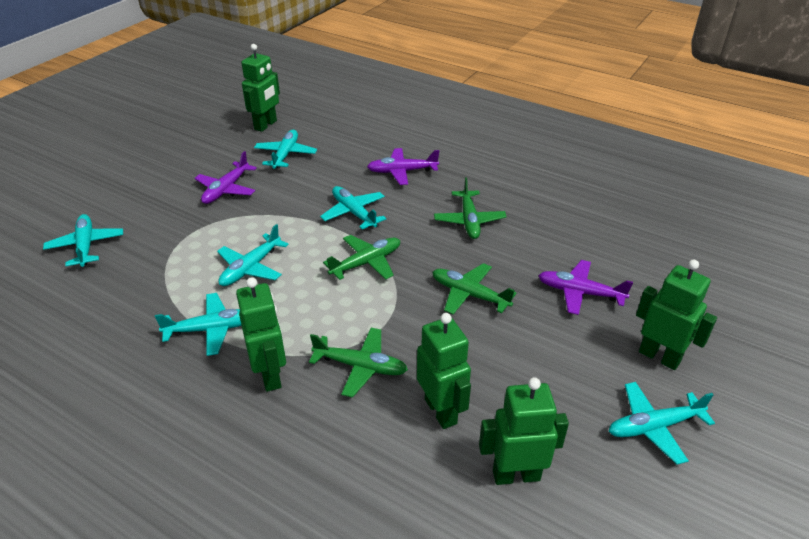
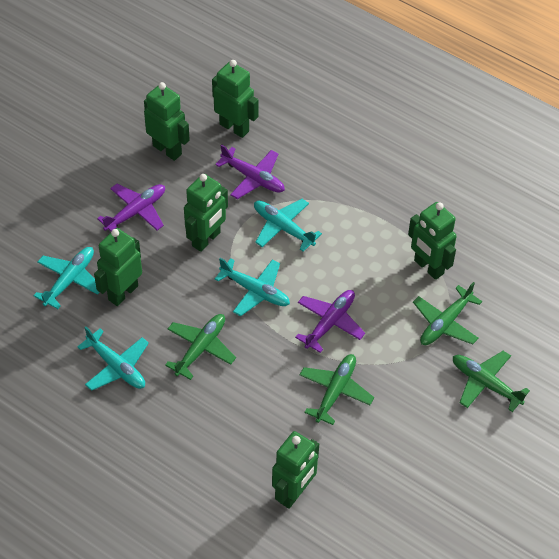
green robot: [236,277,286,392] [242,44,280,132] [417,313,471,429] [479,377,569,485] [636,259,717,370] = 5 -> [94,228,142,306] [144,82,190,161] [184,174,228,252] [212,60,259,138] [272,431,319,509] [408,202,456,280] = 6
turquoise plane: [43,214,123,267] [155,293,242,356] [217,224,289,286] [254,130,317,169] [320,186,386,229] [609,382,715,465] = 6 -> [34,247,100,309] [77,327,149,391] [215,258,290,316] [254,199,322,252] = 4

